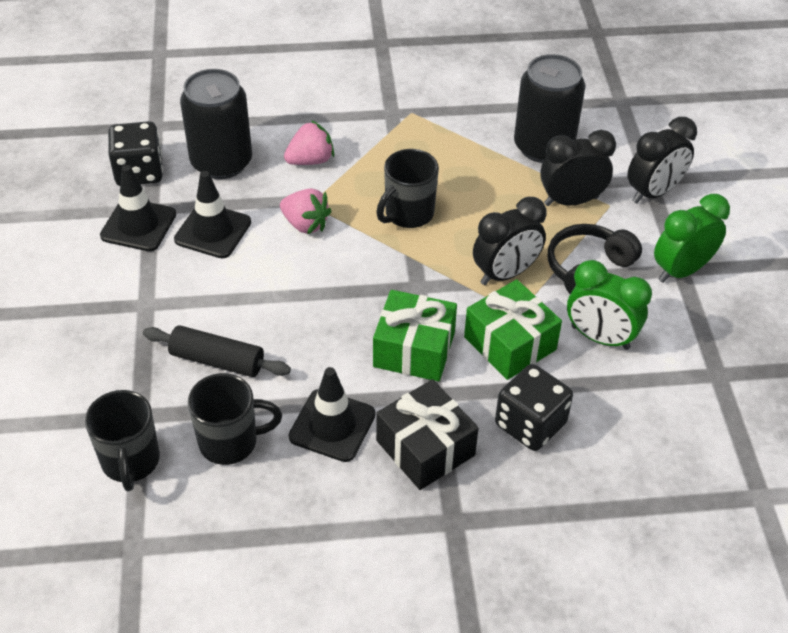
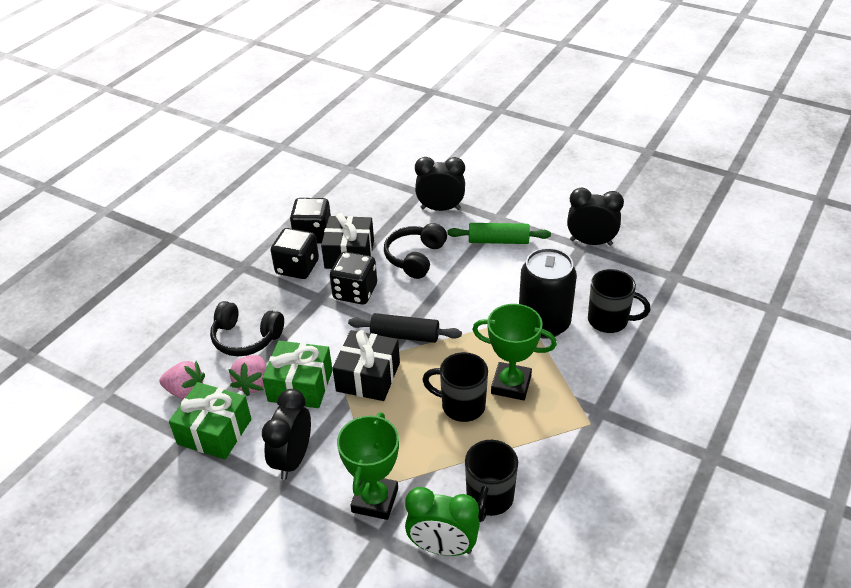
black can: [180,69,252,179] [514,54,585,163] = 2 -> [519,248,577,339] = 1
black dice: [108,121,163,186] [495,364,573,451] = 2 -> [271,228,319,279] [290,198,331,244] [330,252,377,305] = 3
black gift: [376,379,478,490] = 1 -> [321,213,374,269] [332,330,400,401] = 2
black headphones: [548,224,642,294] = 1 -> [210,301,284,356] [384,223,447,279] = 2
black traffic cone: [100,165,176,251] [174,171,251,258] [289,367,376,462] = 3 -> none = 0
green clock: [567,260,652,350] [654,194,730,283] = 2 -> [405,487,480,556] = 1
green rolling pin: none = 0 -> [447,223,551,244] = 1
green trophy: none = 0 -> [337,412,399,520] [472,304,557,400] = 2

